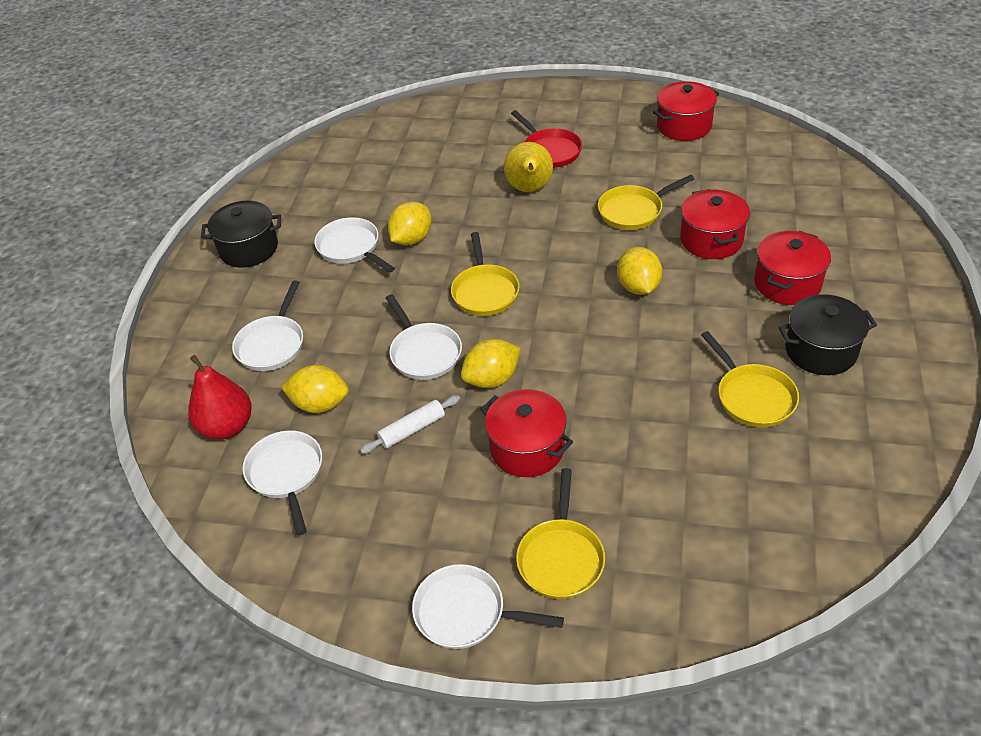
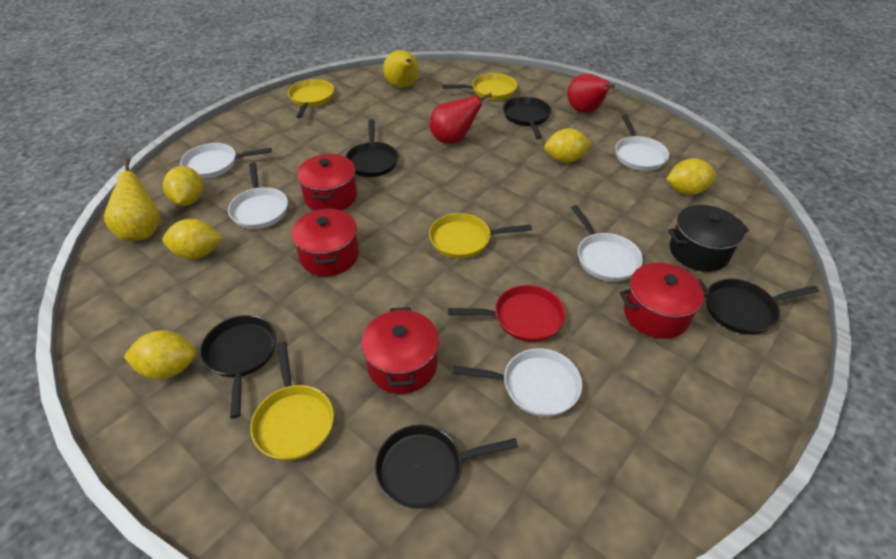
black pan: none = 0 -> [200,315,276,418] [345,119,399,177] [375,425,518,509] [503,97,551,139] [706,279,819,335] = 5
black pot: [201,200,281,268] [778,294,877,375] = 2 -> [668,205,749,272] = 1
red pear: [189,355,252,439] = 1 -> [429,93,492,144] [567,73,615,113] = 2
white rolling pin: [360,395,460,454] = 1 -> none = 0
yellow lemon: [281,365,349,413] [388,202,431,245] [461,339,520,388] [617,247,662,295] = 4 -> [124,330,196,379] [162,219,222,259] [163,166,203,206] [544,128,592,163] [666,158,716,195] = 5
yellow pear: [504,142,553,192] = 1 -> [104,158,160,241] [383,50,419,88] = 2

